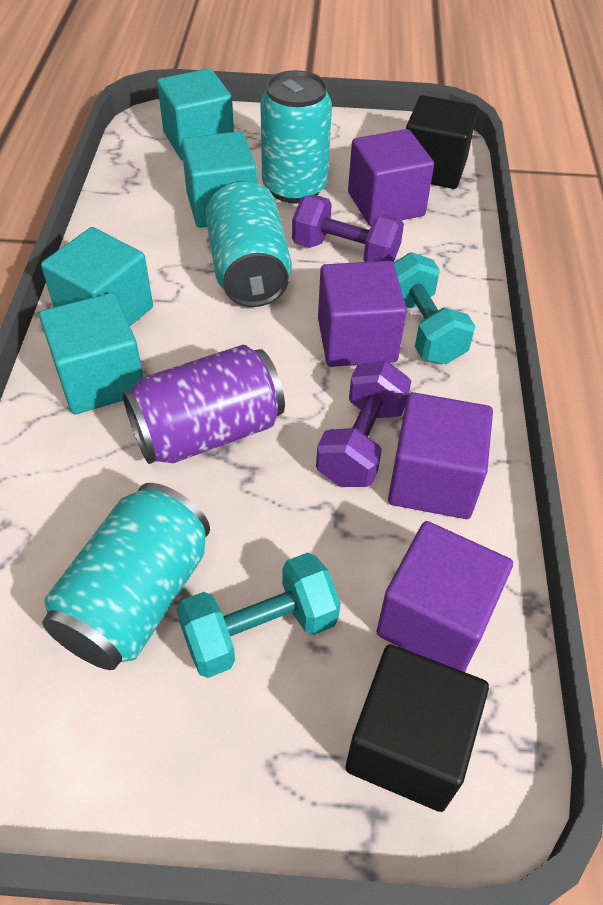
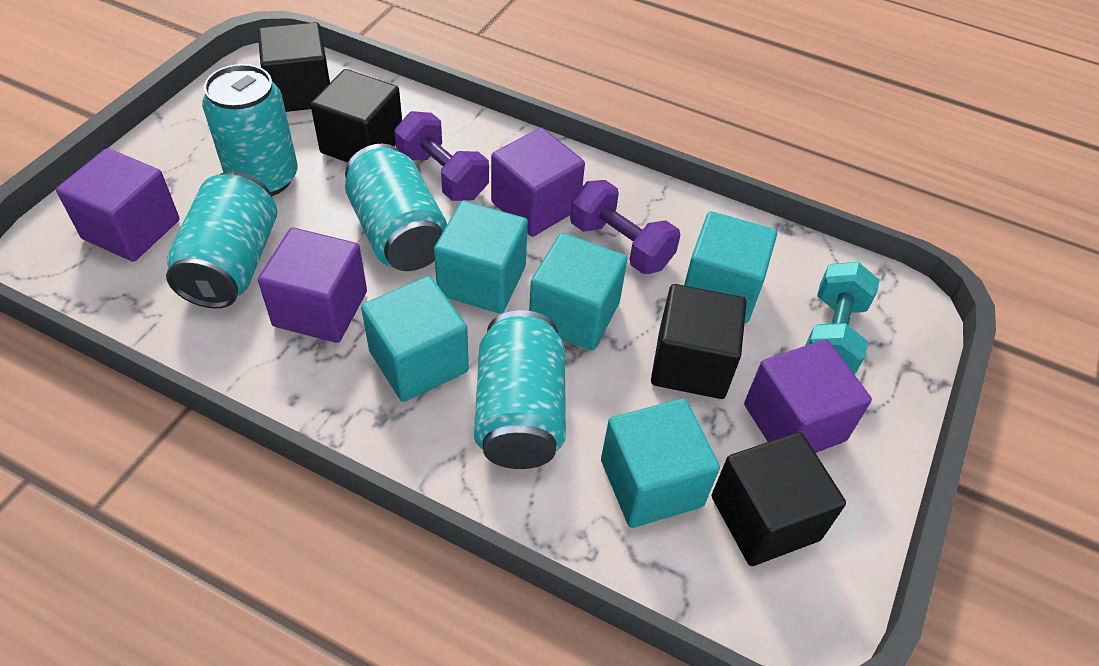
black cube: [346,644,489,812] [406,95,478,189] = 2 -> [258,22,330,112] [311,69,402,163] [651,284,747,399] [712,432,846,566] = 4
purple can: [122,345,285,464] = 1 -> none = 0
turquoise can: [42,483,210,670] [206,181,292,307] [260,70,332,203] = 3 -> [166,171,277,309] [202,64,298,196] [345,144,447,271] [474,310,566,469] = 4
turquoise cube: [39,293,143,415] [41,227,153,326] [157,68,234,161] [181,131,257,228] = 4 -> [361,276,469,402] [434,201,528,314] [529,233,627,351] [601,398,720,528] [684,211,777,323] = 5
turquoise dumbbell: [177,553,341,678] [394,252,475,364] = 2 -> [805,262,880,374] = 1

